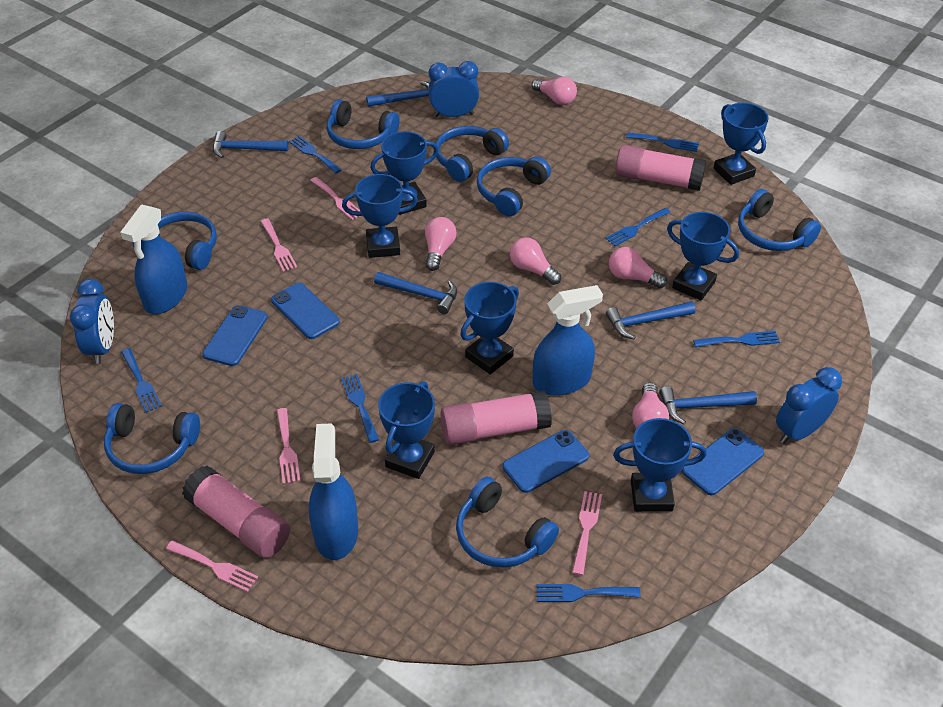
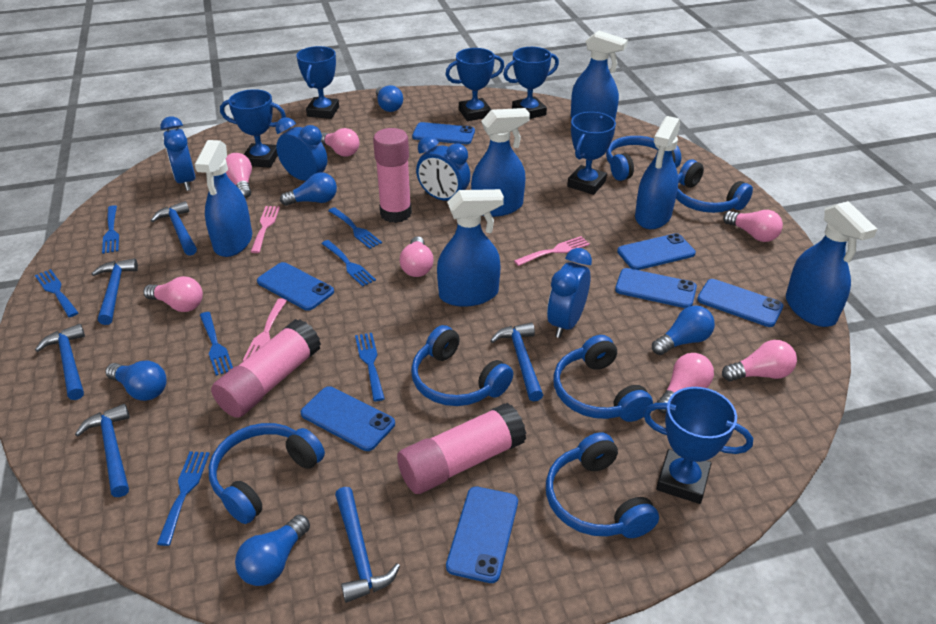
blue clock: [70,279,114,364] [428,61,479,117] [776,367,842,444] = 3 -> [160,116,195,191] [276,117,327,181] [416,136,470,201] [547,248,592,338] = 4
blue hammer: [213,131,289,158] [366,81,430,107] [374,272,457,314] [606,301,696,339] [659,386,757,424] = 5 -> [35,324,85,400] [75,404,130,497] [91,258,138,325] [151,201,197,256] [335,487,400,603] [490,322,543,401] = 6
blue headphones: [104,403,200,474] [133,212,217,270] [327,99,400,149] [436,126,509,182] [456,477,559,568] [477,157,551,216] [738,189,821,251] = 7 -> [209,423,325,524] [411,325,513,406] [546,432,659,538] [553,335,653,422] [606,136,681,181] [676,160,753,213] = 6
blue light bulb: none = 0 -> [105,360,167,401] [235,515,310,586] [280,172,337,206] [376,85,403,112] [652,305,715,355] = 5
blue phone: [202,305,268,366] [271,283,340,339] [502,430,589,493] [682,428,764,495] = 4 -> [257,262,334,311] [301,386,395,451] [412,122,475,144] [446,486,518,583] [615,268,697,308] [617,233,696,270] [697,279,784,327] = 7
blue spray bottle: [120,204,187,314] [309,424,358,560] [533,285,603,396] = 3 -> [195,140,252,257] [437,189,504,307] [471,108,530,217] [571,30,628,120] [635,116,680,229] [786,201,877,327] = 6
blue trophy: [342,174,418,258] [370,131,439,215] [378,381,435,479] [460,282,519,374] [613,418,707,512] [667,212,739,300] [714,103,769,185] = 7 -> [220,89,286,168] [297,46,339,119] [445,48,504,121] [503,47,559,119] [567,112,616,195] [643,387,753,504] = 6
pink fork: [166,540,258,592] [260,218,297,272] [277,408,301,484] [310,177,360,220] [572,491,602,575] = 5 -> [242,298,287,361] [251,206,280,253] [514,236,590,266] = 3
pink light bulb: [425,217,457,271] [510,237,561,285] [532,77,577,105] [609,247,667,289] [632,382,669,428] = 5 -> [143,276,203,312] [226,153,252,198] [321,128,359,157] [400,236,434,277] [657,353,714,414] [722,340,797,382] [723,210,783,242] = 7

